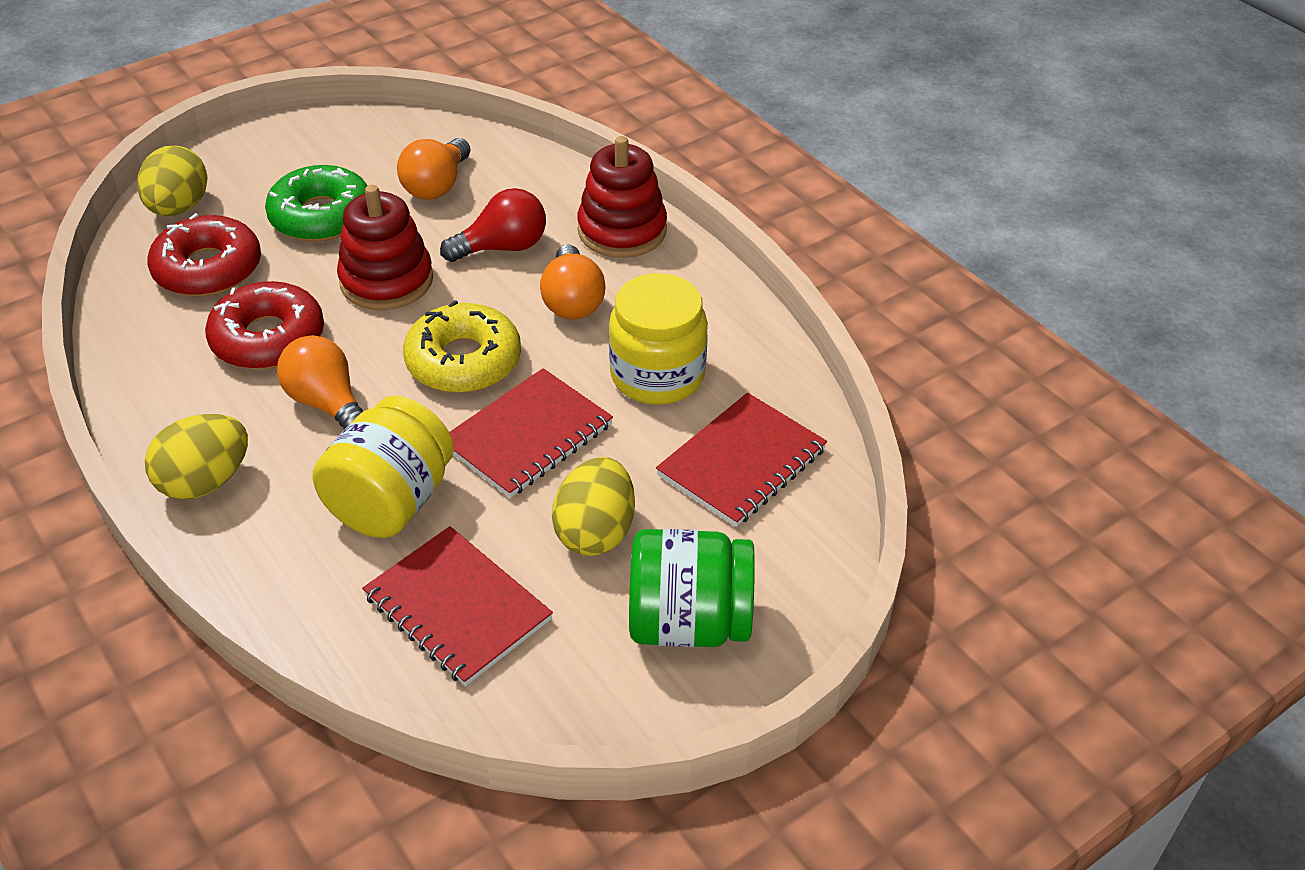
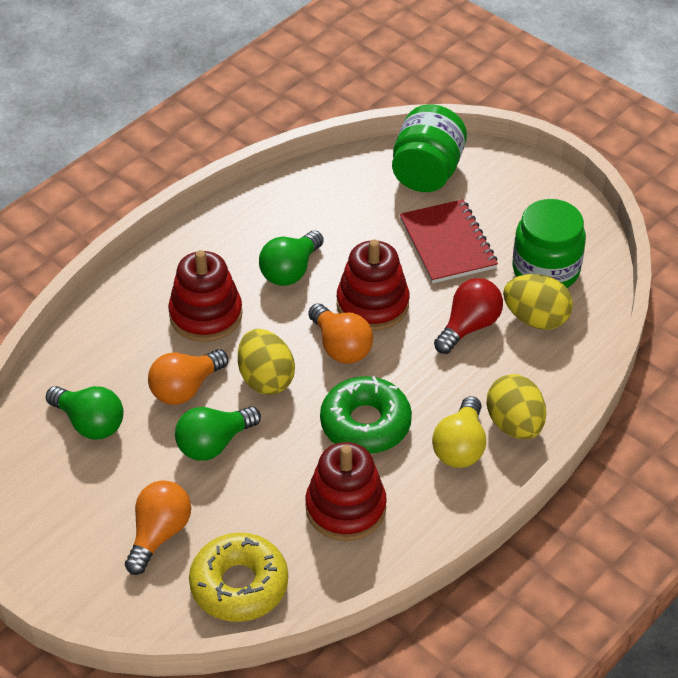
green jar: [629,529,755,647] = 1 -> [392,104,467,192] [512,199,586,288] = 2
green light bulb: none = 0 -> [46,386,124,439] [175,406,261,461] [259,230,324,286] = 3
red donut: [147,213,261,297] [205,281,324,369] = 2 -> none = 0
red notebook: [362,526,553,686] [449,368,613,498] [656,393,827,527] = 3 -> [400,199,498,284] = 1
red stacking toy: [337,185,433,310] [577,136,667,258] = 2 -> [168,250,243,342] [305,442,387,541] [337,239,409,331] = 3
yellow jar: [312,396,454,538] [609,273,708,405] = 2 -> none = 0
yellow light bulb: none = 0 -> [432,396,486,468] = 1

